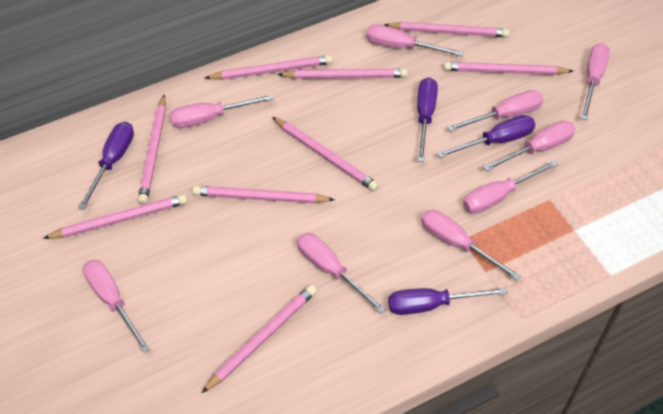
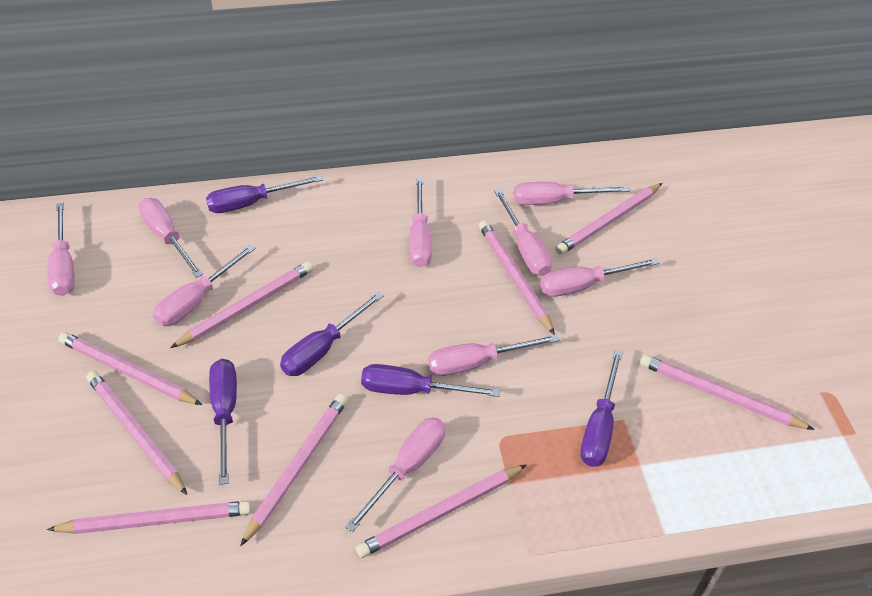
purple screwdriver: [78,122,134,210] [388,287,508,315] [417,77,438,162] [437,115,535,158] = 4 -> [206,175,323,213] [209,359,237,485] [280,292,384,376] [361,364,500,397] [580,350,623,467] = 5

